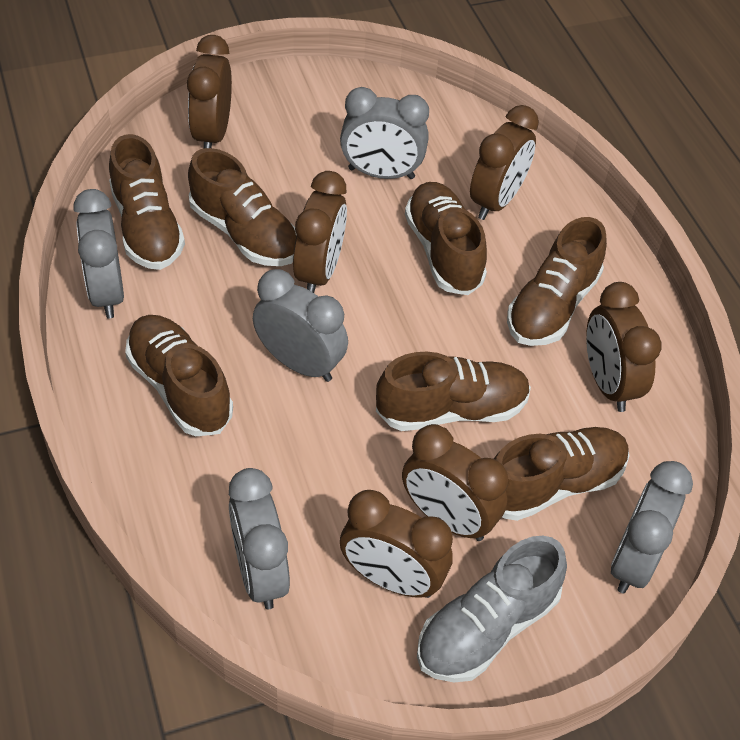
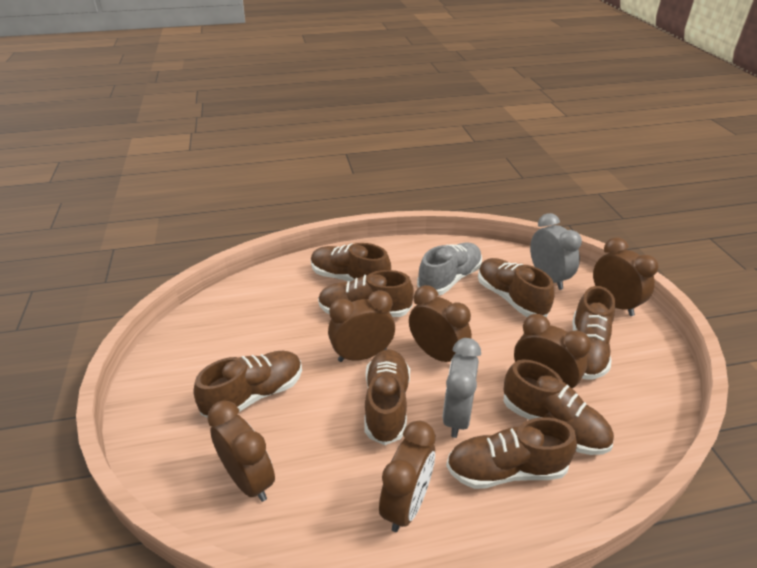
brown shoe: [109,134,185,270] [125,315,233,436] [188,148,297,266] [376,352,531,431] [405,182,487,295] [494,427,630,521] [507,217,607,346] = 7 -> [193,351,302,417] [311,243,391,282] [318,270,414,317] [364,349,410,445] [446,417,577,489] [478,258,555,317] [504,359,614,455] [572,286,615,379] = 8
grey clock: [73,189,124,318] [229,468,290,609] [253,269,348,382] [340,87,429,179] [611,461,693,594] = 5 -> [443,338,481,438] [530,213,582,290] = 2

